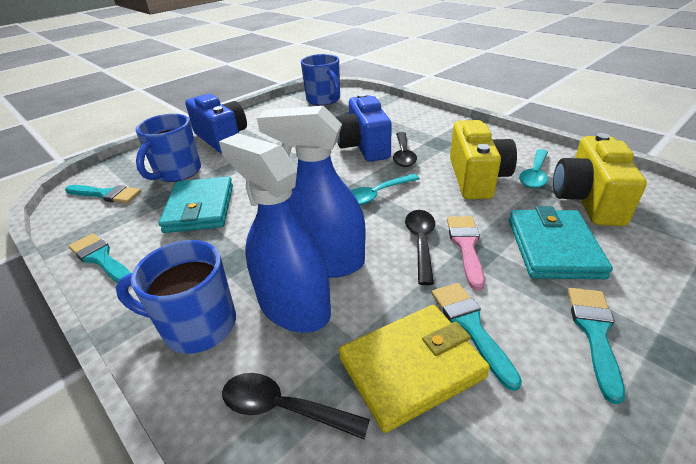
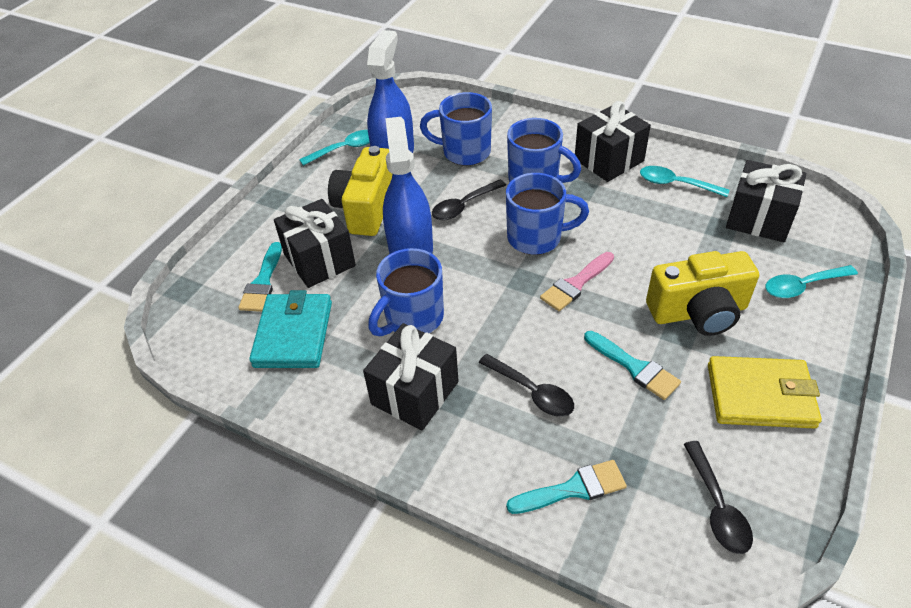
black gift: none = 0 -> [274,199,356,288] [363,323,459,431] [575,101,651,182] [726,160,807,242] = 4
blue camera: [185,94,247,153] [336,93,392,162] = 2 -> none = 0
blue mug: [116,240,236,354] [135,114,201,182] [301,54,340,105] = 3 -> [368,248,444,336] [420,92,492,166] [506,173,589,255] [507,118,581,183] = 4
turquoise brush: [65,185,141,203] [68,233,131,283] [432,283,522,391] [568,288,625,405] = 4 -> [238,242,282,312] [506,460,627,514] [584,331,681,400] = 3
turquoise spoon: [351,174,420,205] [519,149,548,188] = 2 -> [299,130,370,166] [640,166,729,197] [765,265,858,298] = 3
turquoise wallet: [159,176,233,233] [509,206,613,279] = 2 -> [249,290,332,368] = 1

